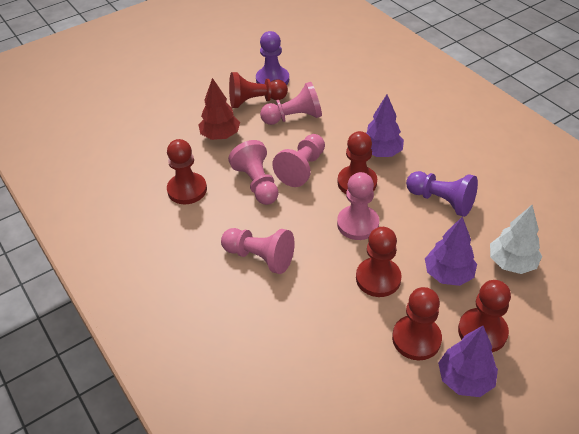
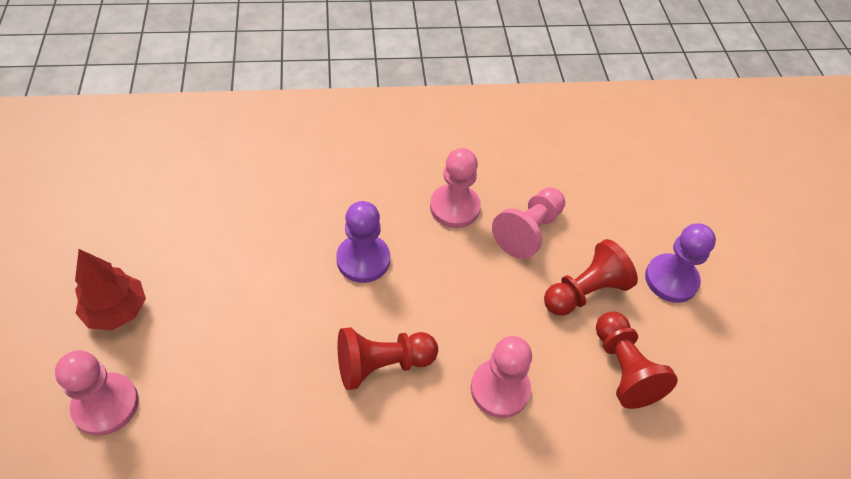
pink pawn: [221,228,295,274] [228,140,279,205] [260,82,322,125] [272,134,325,187] [337,172,379,240] = 5 -> [55,350,138,436] [430,148,481,228] [471,336,532,418] [492,187,565,259] = 4
purple tree: [367,94,404,157] [425,217,477,286] [438,326,498,397] = 3 -> none = 0
red pawn: [167,139,207,204] [229,72,288,108] [337,131,377,194] [356,227,402,297] [392,287,442,360] [458,280,511,352] = 6 -> [338,327,438,390] [544,239,638,316] [596,311,678,409] = 3
white tree: [490,205,542,274] = 1 -> none = 0

